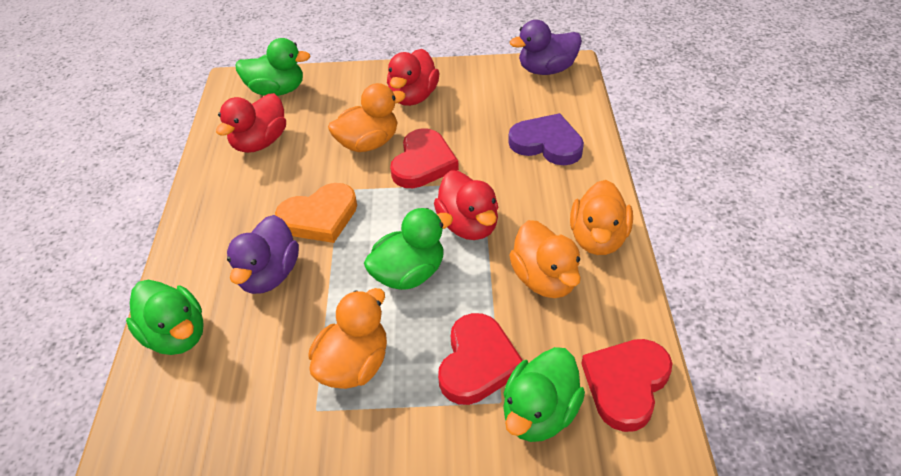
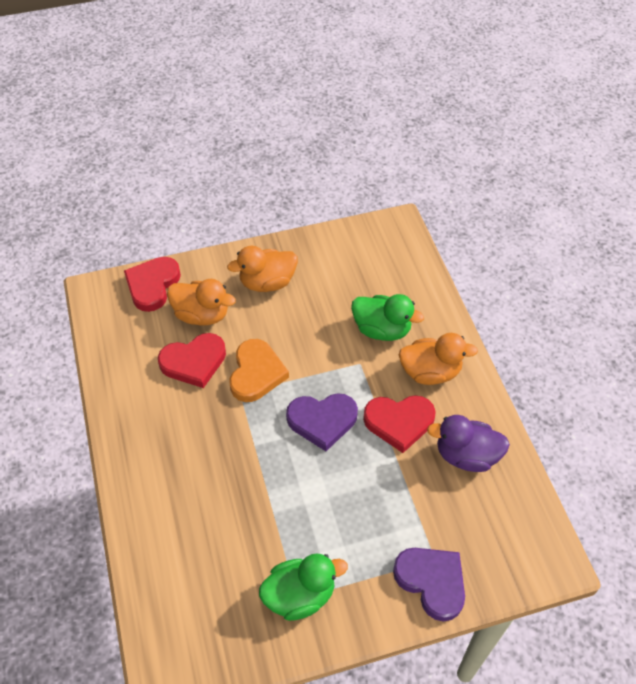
green duck: [126,280,204,355] [236,38,311,96] [364,208,453,290] [503,347,585,442] = 4 -> [259,553,348,621] [351,294,424,341] = 2
orange duck: [308,288,387,389] [328,83,406,152] [509,220,581,298] [570,180,633,255] = 4 -> [167,279,236,325] [227,246,298,292] [399,333,478,385] = 3
purple duck: [227,215,299,294] [510,20,582,75] = 2 -> [427,415,510,472] = 1
purple heart: [508,113,584,165] = 1 -> [286,393,358,451] [393,548,465,622] = 2
red duck: [216,93,286,153] [387,49,440,106] [434,170,498,240] = 3 -> none = 0

